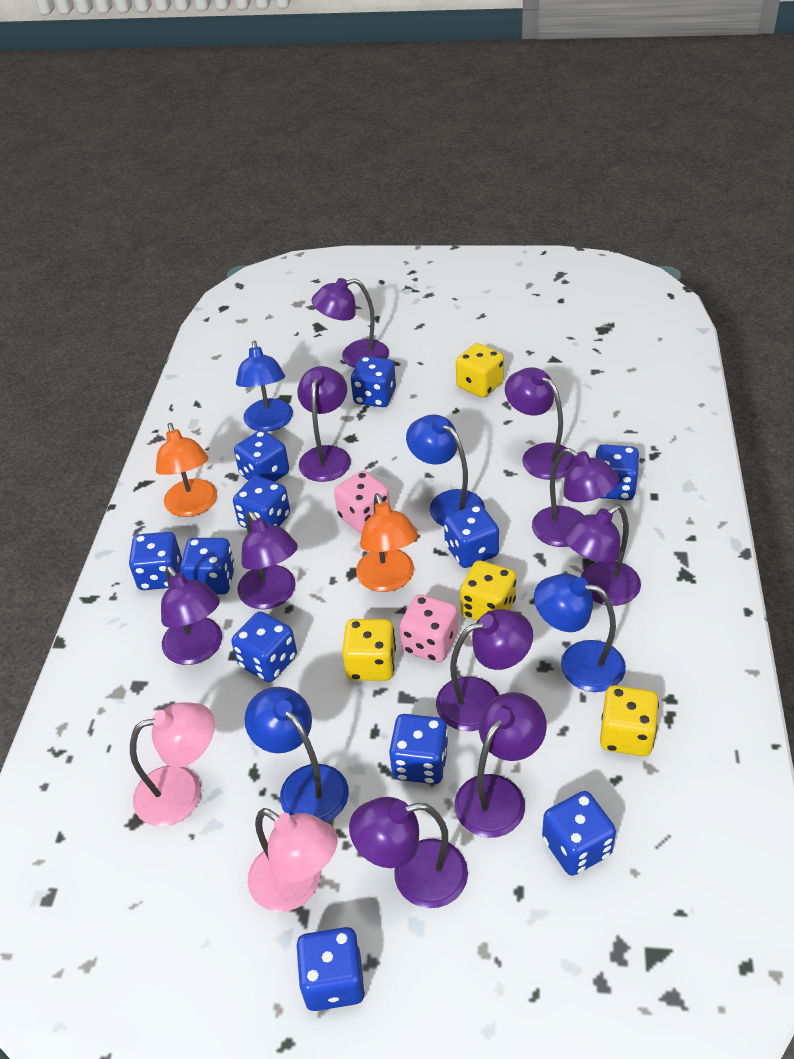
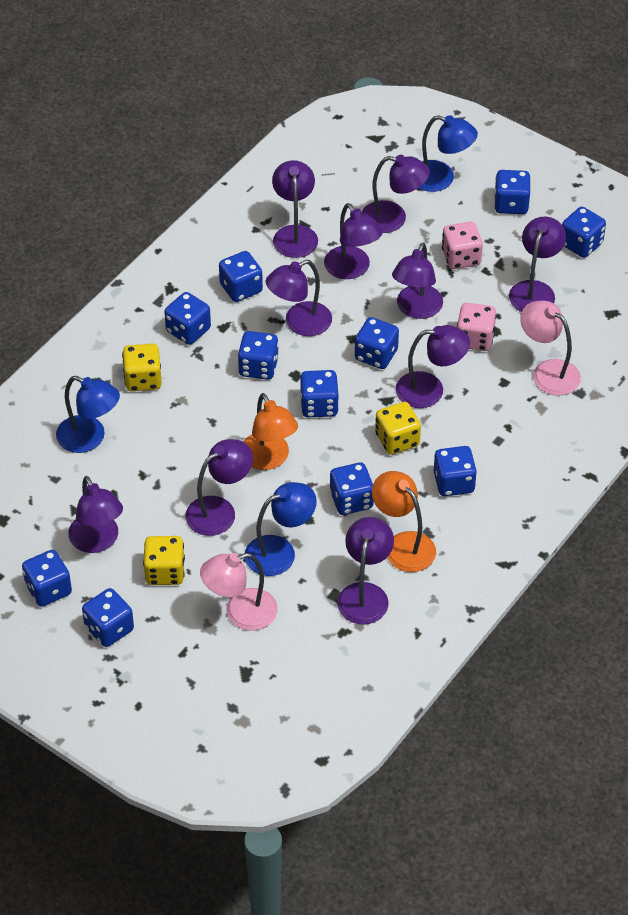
blue lamp: [236,340,293,432] [244,687,349,823] [406,415,485,527] [534,574,626,692] = 4 -> [56,376,120,453] [245,482,317,576] [419,115,478,192] = 3
yellow dice: [342,619,396,681] [456,343,504,398] [460,560,516,621] [600,685,659,756] = 4 -> [122,343,162,391] [143,536,185,585] [375,402,421,455] = 3

